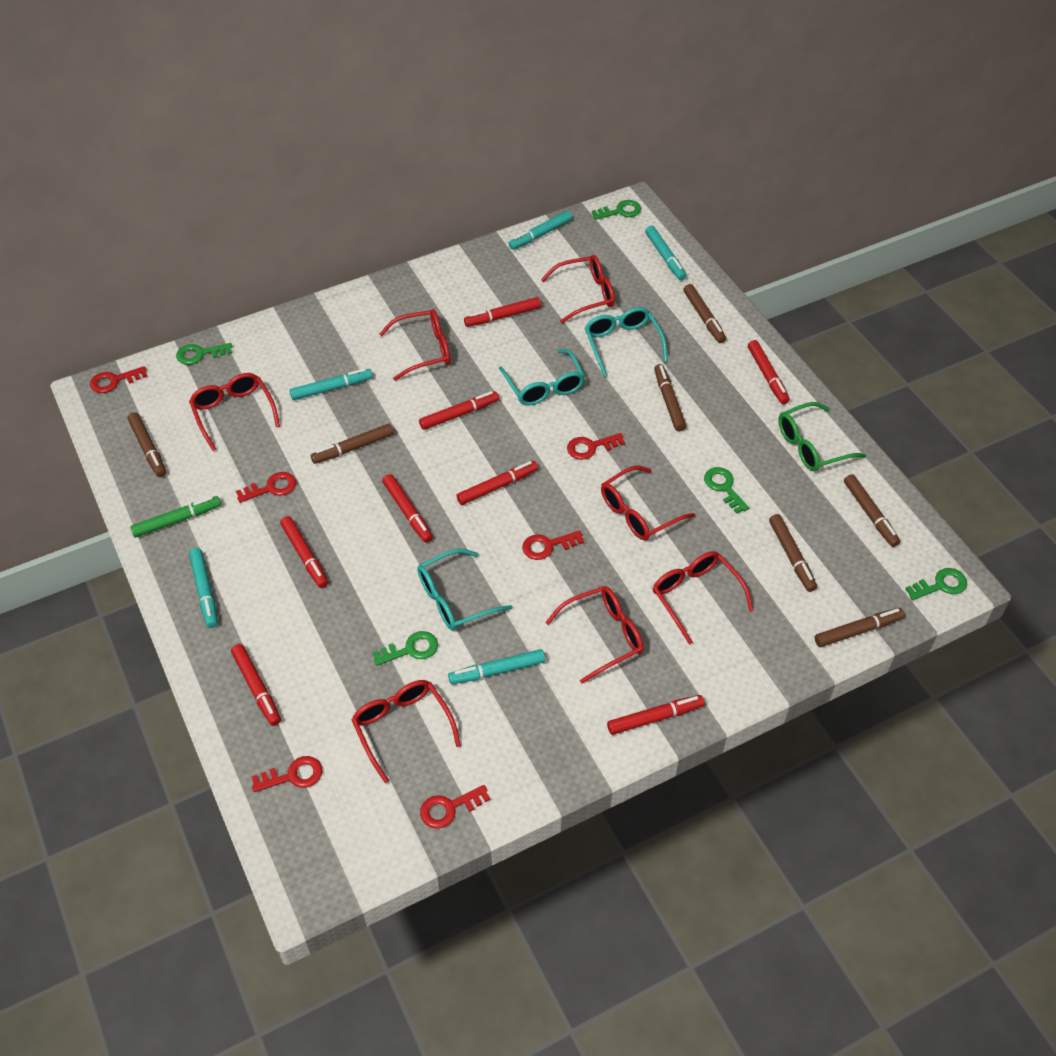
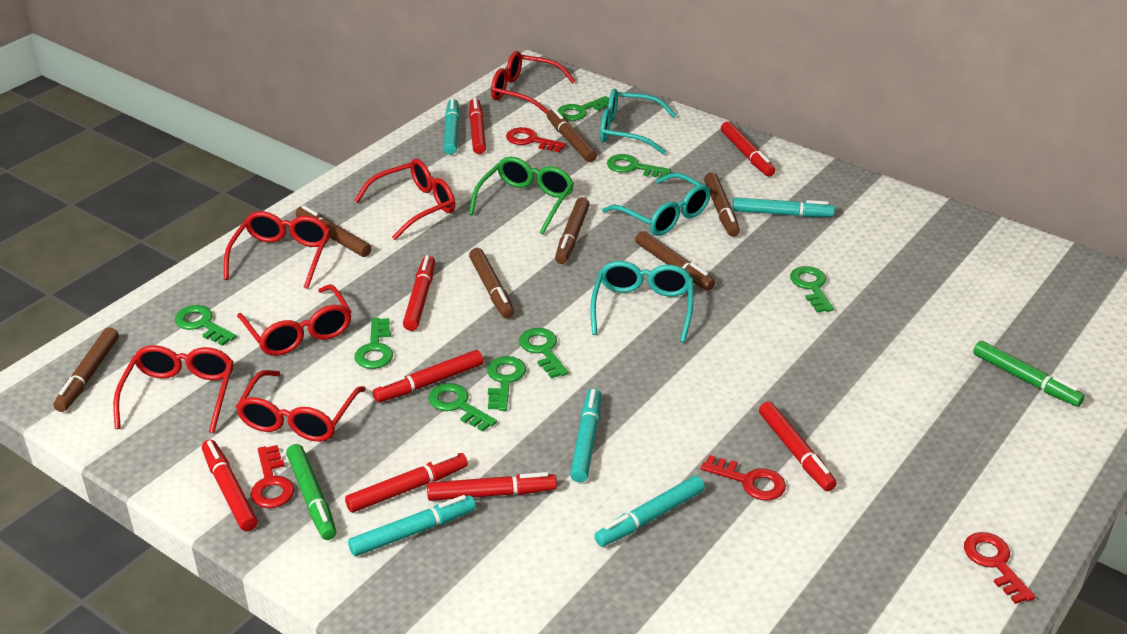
green key: [176,343,232,365] [372,631,438,666] [592,200,641,220] [704,467,749,514] [905,568,967,600] = 5 -> [175,305,237,346] [354,318,393,369] [428,383,497,432] [487,356,526,411] [519,328,568,379] [557,96,609,121] [607,154,671,178] [790,266,834,312] = 8
green marker: [130,496,221,538] = 1 -> [286,444,337,540] [973,341,1085,407] = 2
red glasses: [189,373,280,451] [352,680,461,783] [379,309,450,381] [541,255,615,323] [545,586,643,684] [601,465,695,540] [653,551,754,645] = 7 -> [113,345,234,433] [224,211,331,289] [236,370,366,442] [237,284,352,356] [354,159,455,240] [491,51,575,114] = 6
red key: [90,366,148,393] [236,472,296,503] [252,756,323,792] [420,785,490,829] [522,531,584,560] [567,433,625,460] = 6 -> [251,445,295,508] [506,127,566,152] [700,455,786,501] [964,532,1035,604] = 4

